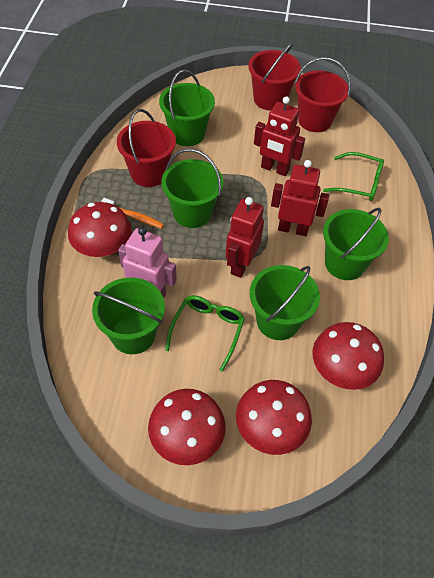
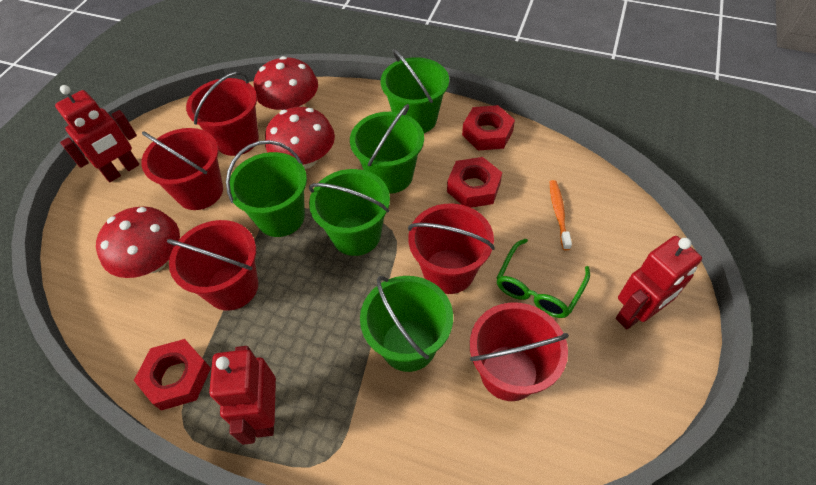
green glasses: [165,295,245,372] [323,152,384,201] = 2 -> [496,238,590,318] = 1
pink robot: [118,227,177,298] = 1 -> none = 0
red bucket: [117,109,176,187] [248,42,301,111] [295,57,351,132] = 3 -> [141,128,223,210] [167,220,258,311] [186,72,259,156] [408,204,495,294] [470,302,569,401] = 5
red mushroom: [68,202,132,257] [148,389,226,465] [236,380,312,455] [313,322,384,390] = 4 -> [96,206,180,278] [254,56,318,110] [265,107,335,169] = 3
red nut: none = 0 -> [134,339,211,411] [447,157,502,208] [462,105,515,151] = 3

